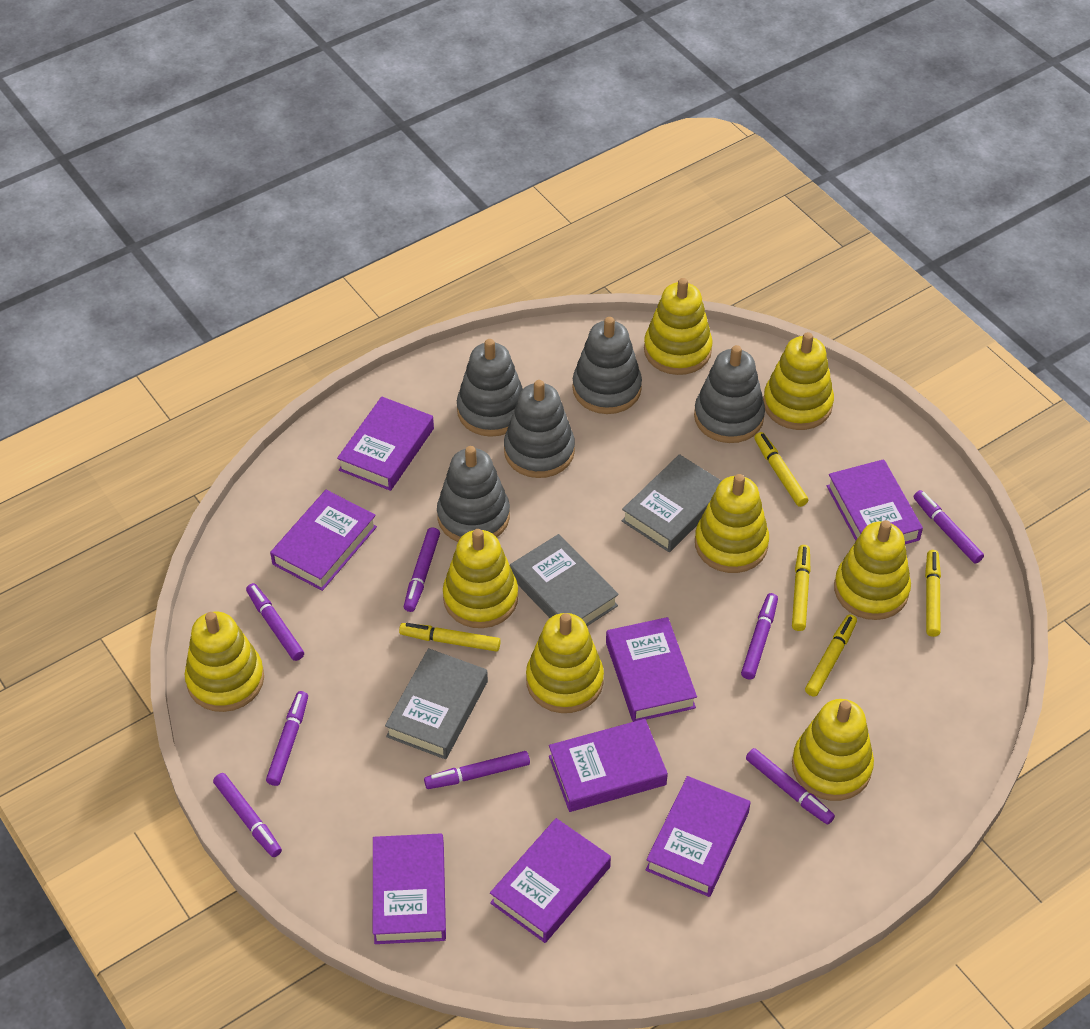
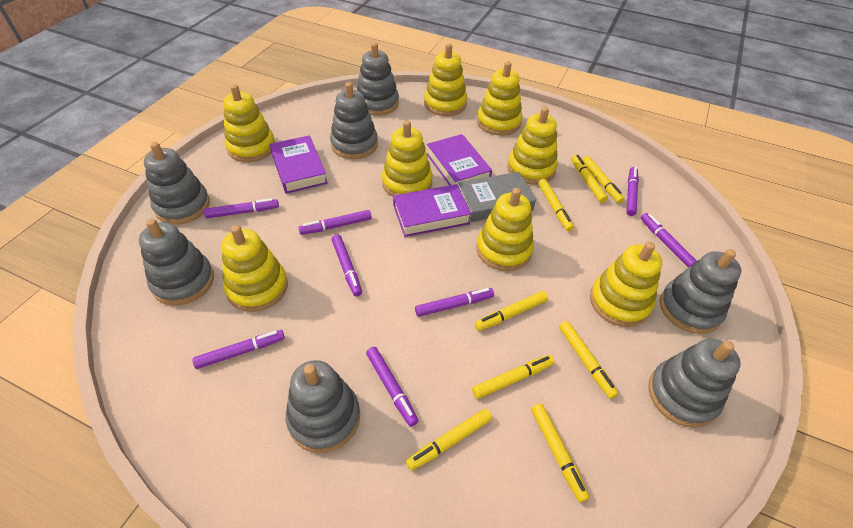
grey book: [385,648,488,759] [510,534,619,626] [622,454,721,552] = 3 -> [458,172,536,222] = 1
grey stacking toy: [437,446,510,542] [457,339,523,437] [504,380,575,478] [572,317,642,414] [694,345,765,443] = 5 -> [139,219,214,305] [144,142,210,225] [286,360,360,453] [330,82,378,159] [357,43,399,116] [648,338,741,428] [660,249,741,334] = 7
purple book: [270,490,377,591] [337,397,434,491] [373,833,446,944] [490,818,611,943] [549,719,668,812] [606,617,697,722] [646,776,751,897] [827,459,923,544] = 8 -> [270,135,328,194] [393,184,472,237] [427,134,492,189] = 3
yellow marker: [399,623,501,652] [754,432,808,507] [792,545,811,631] [805,614,857,697] [925,550,941,637] = 5 -> [406,408,492,471] [472,355,554,399] [475,291,548,331] [531,404,590,502] [538,179,574,231] [559,321,618,399] [571,155,608,203] [582,156,624,203] = 8

